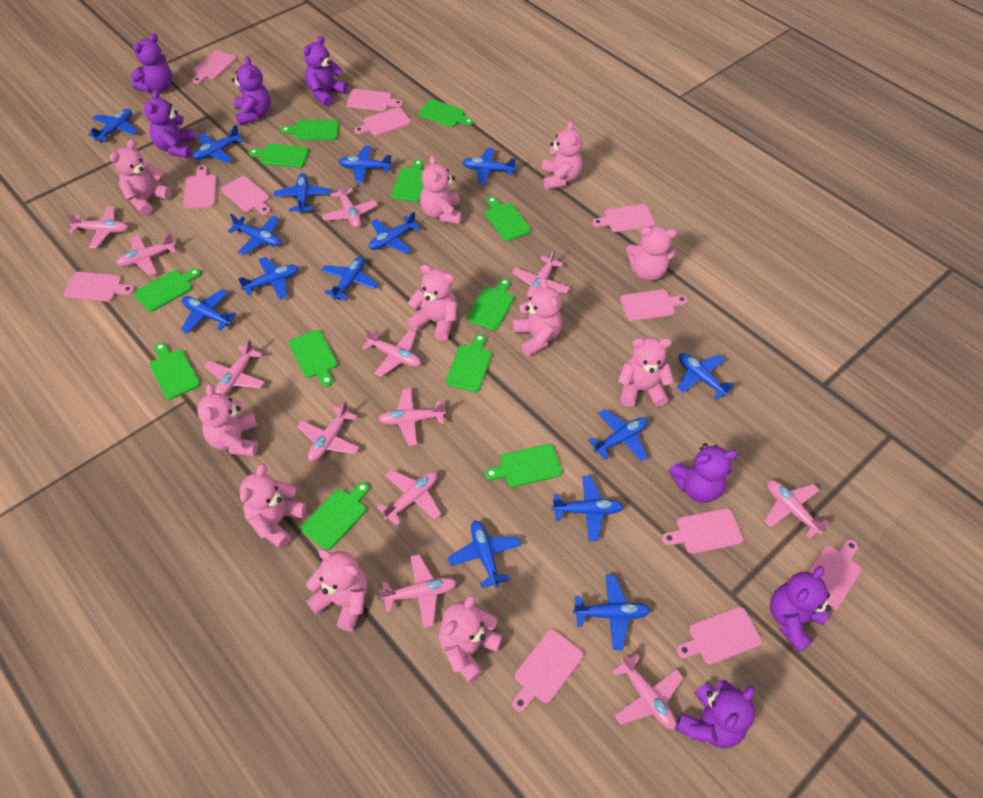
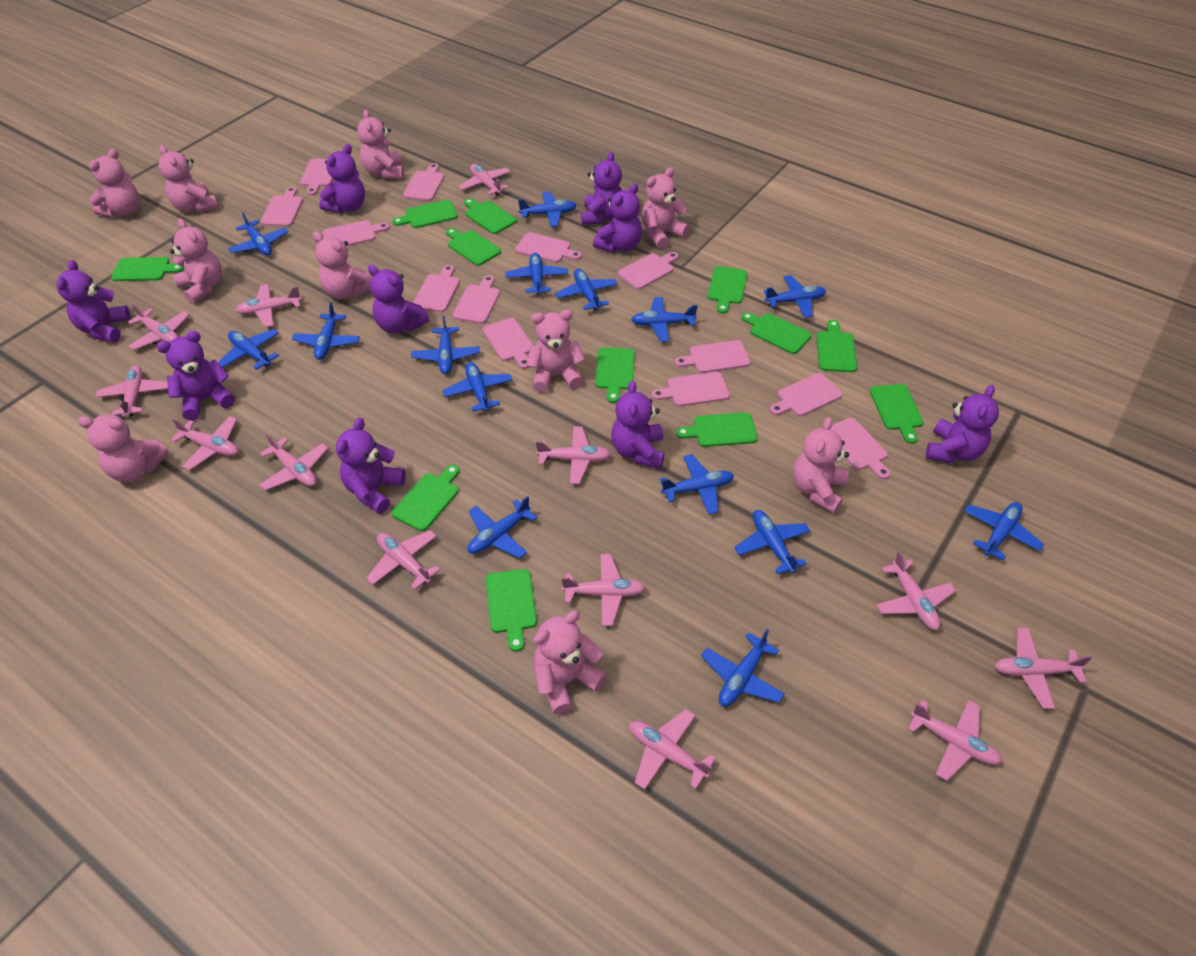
pink cutting board: [64,272,135,302] [184,165,217,209] [192,50,236,84] [221,176,271,215] [346,89,403,111] [354,107,411,136] [513,630,583,712] [592,204,655,232] [620,289,688,321] [662,508,743,554] [676,607,762,665] [808,540,861,611] = 12 -> [260,187,303,227] [300,158,333,195] [323,220,390,246] [403,163,444,201] [413,265,460,312] [452,275,500,324] [483,318,533,369] [515,232,582,263] [618,252,679,290] [652,372,730,407] [675,340,750,373] [770,373,843,416] [831,418,891,479] = 13
pink plane: [66,206,129,248] [116,233,176,276] [204,339,265,395] [297,401,359,461] [322,180,378,228] [362,329,421,377] [377,470,441,526] [378,388,446,446] [379,554,457,628] [512,249,570,298] [612,653,683,729] [764,480,829,539] = 12 -> [95,365,168,417] [128,303,190,350] [171,416,239,470] [235,284,302,327] [260,433,328,490] [366,530,440,590] [459,164,511,196] [536,426,611,484] [561,554,646,626] [629,709,716,790] [876,551,956,630] [908,700,1002,781] [995,628,1092,709] = 13
pink teddy bear: [110,139,172,215] [197,384,258,456] [240,464,306,549] [306,549,367,631] [407,264,457,341] [420,155,462,224] [439,595,503,683] [513,278,562,356] [541,120,583,190] [618,337,674,407] [626,226,677,281] = 11 -> [78,414,169,482] [89,149,140,218] [158,145,219,213] [170,219,222,304] [313,232,372,299] [357,109,404,179] [527,310,585,393] [534,611,607,714] [642,167,689,249] [793,417,849,513] = 10
purple teddy bear: [130,33,172,93] [144,89,195,158] [232,56,271,126] [303,36,348,106] [669,443,738,503] [676,680,755,749] [770,566,831,652] = 7 -> [56,260,131,343] [157,331,235,421] [319,144,365,213] [336,418,406,514] [368,265,429,334] [581,152,622,225] [593,183,642,253] [611,381,664,469] [926,385,999,464] = 9

